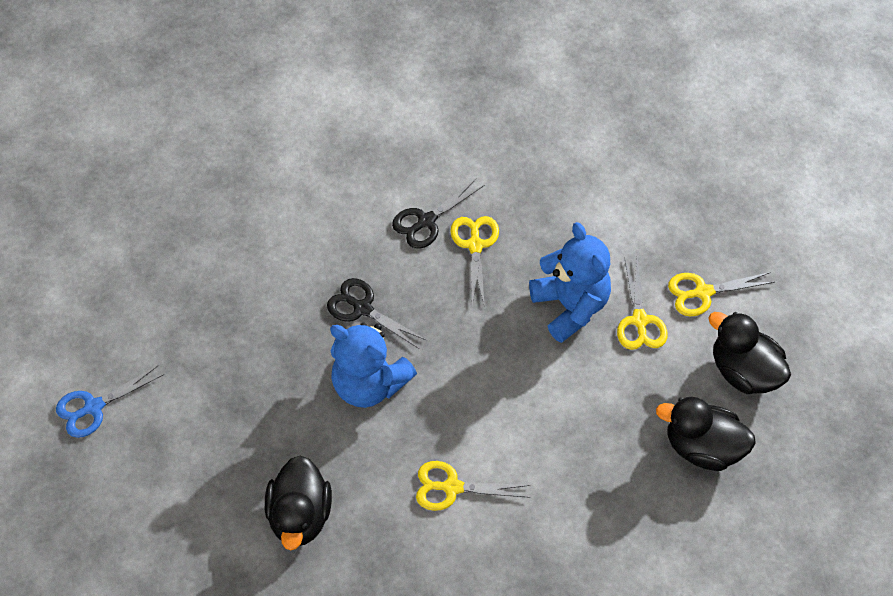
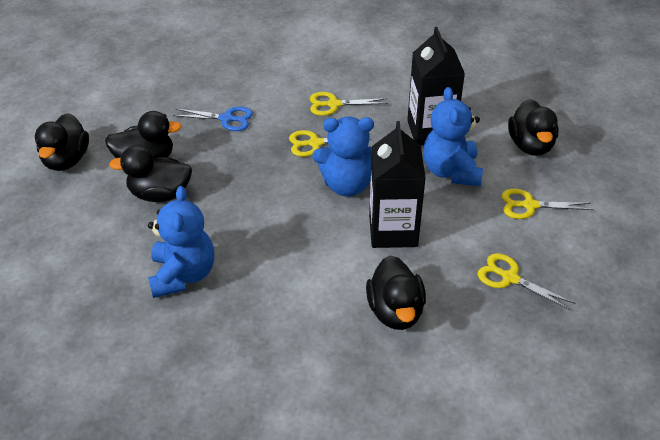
black carton: none = 0 -> [369,121,426,248] [407,27,465,145] = 2
black duck: [265,455,332,550] [656,397,756,471] [708,312,791,394] = 3 -> [35,113,89,171] [105,111,182,159] [109,145,192,202] [366,256,426,330] [508,99,559,156] = 5
black scissors: [327,278,426,349] [392,178,484,249] = 2 -> none = 0
blue teddy bear: [330,322,417,408] [529,222,611,343] = 2 -> [148,186,214,298] [312,116,374,197] [423,87,483,186] = 3

